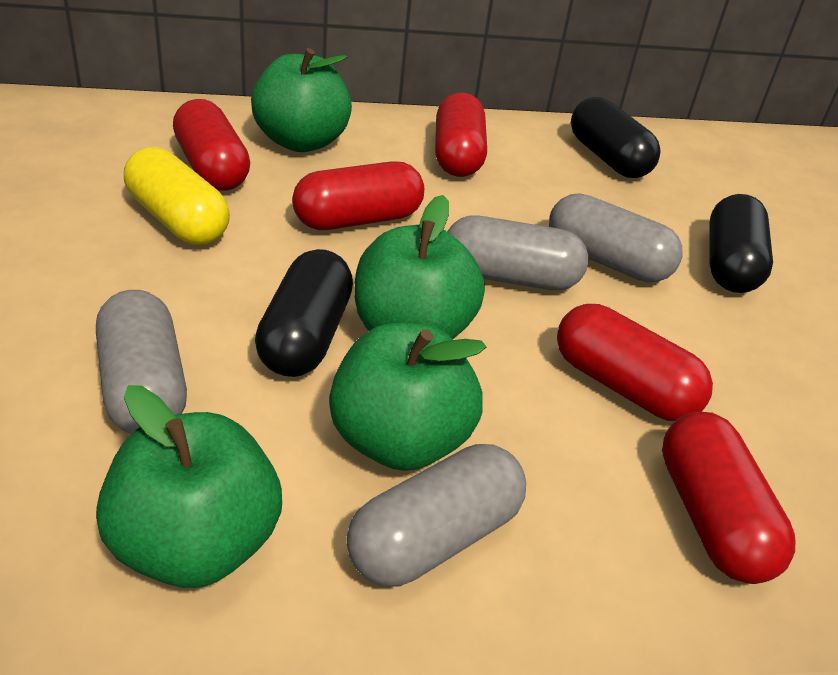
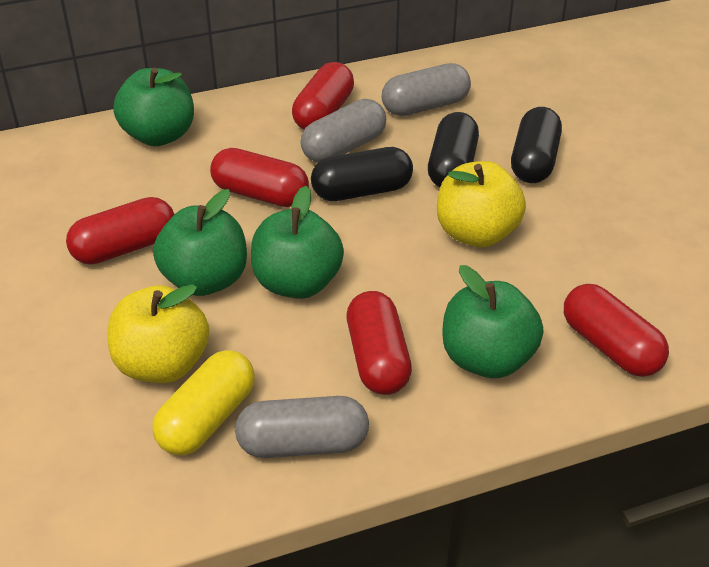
grey capsule: [96,290,187,434] [346,444,526,587] [447,215,589,290] [549,193,683,282] = 4 -> [235,396,369,458] [300,99,386,163] [382,63,471,116] = 3
yellow apple: none = 0 -> [108,284,209,383] [437,161,526,247] = 2

